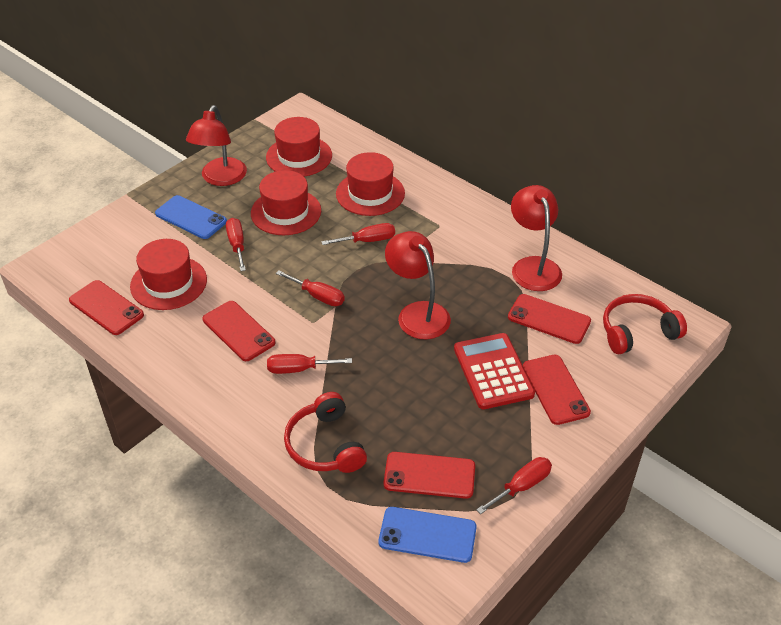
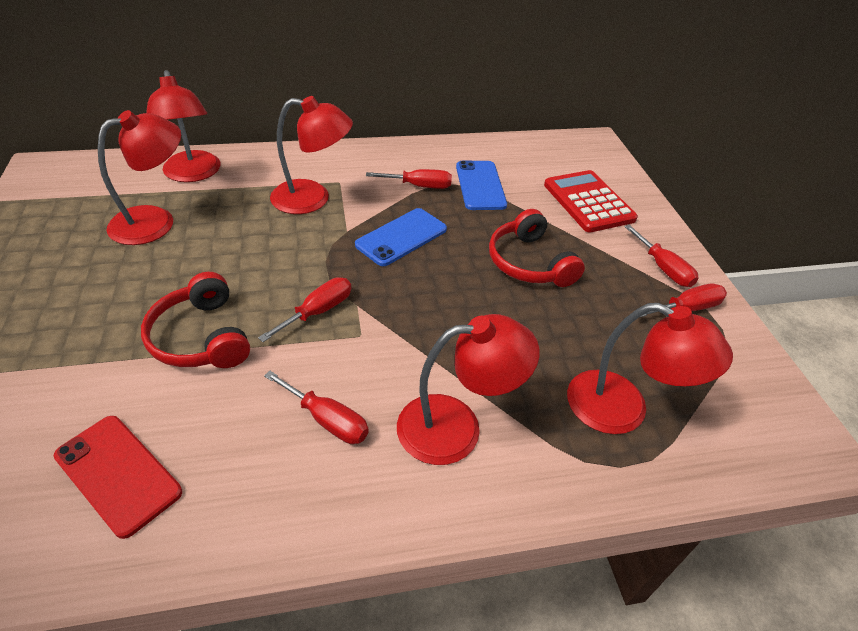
red hat: [130,239,207,310] [251,170,321,235] [266,117,332,177] [336,152,405,216] = 4 -> none = 0
red lamp: [186,105,247,186] [385,231,451,339] [511,185,562,291] = 3 -> [98,110,181,245] [146,70,220,182] [270,96,353,214] [397,314,540,465] [567,303,733,434] = 5
red phone: [69,280,144,335] [202,301,275,361] [384,452,475,499] [508,294,591,344] [523,355,591,425] = 5 -> [54,416,182,539] = 1

